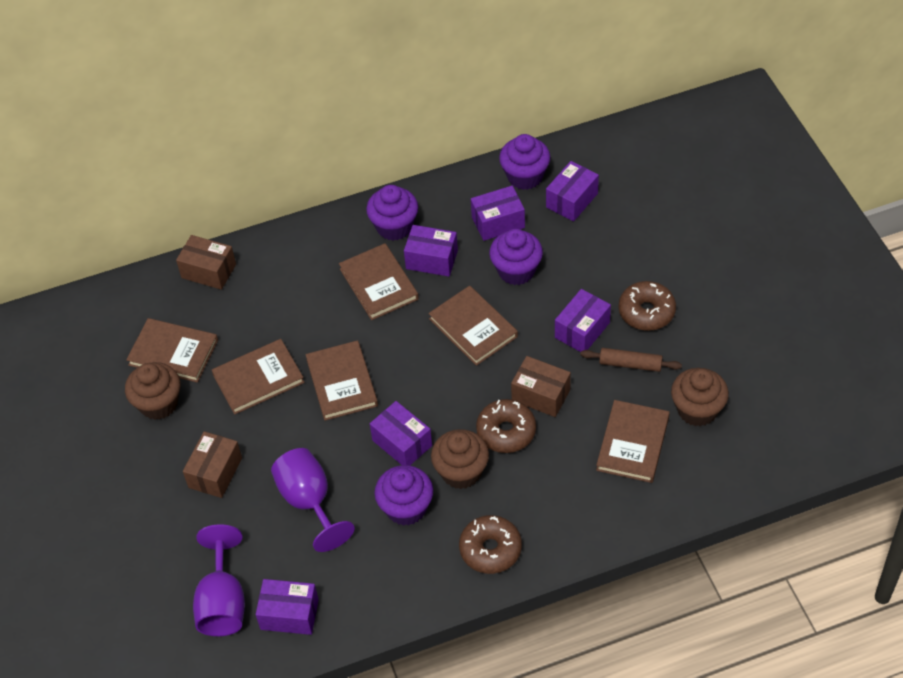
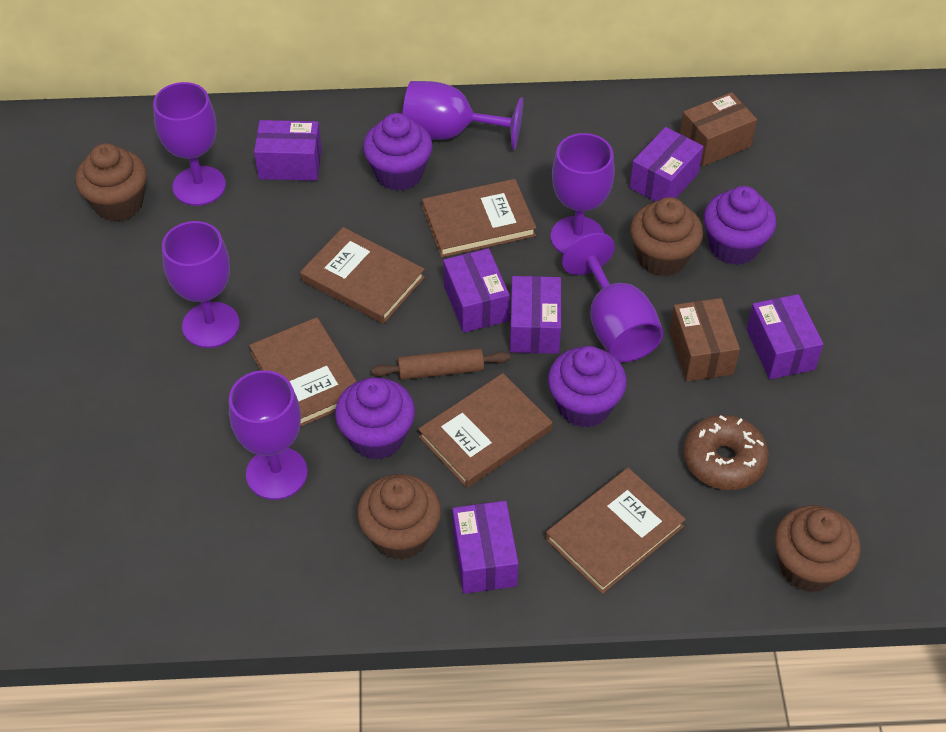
brown book: [126,318,218,383] [212,339,305,415] [306,340,378,421] [339,243,419,320] [428,286,518,366] [596,400,670,483] = 6 -> [249,317,357,427] [300,227,425,324] [418,373,552,488] [422,179,536,258] [546,468,686,594] = 5
brown box: [176,235,236,290] [183,431,242,498] [511,356,571,417] = 3 -> [669,298,740,382] [680,92,757,166] = 2
brown cupcake: [125,362,180,420] [431,429,489,489] [671,368,729,426] = 3 -> [75,143,147,222] [357,474,441,560] [630,197,703,276] [774,505,861,593] = 4
brown donut: [459,515,522,574] [476,399,536,453] [619,281,676,331] = 3 -> [683,415,769,490] = 1
purple goblet: [193,524,245,636] [271,448,355,552] = 2 -> [153,82,226,206] [162,221,240,348] [229,370,308,500] [402,81,523,150] [551,133,615,254] [562,233,663,362] = 6

